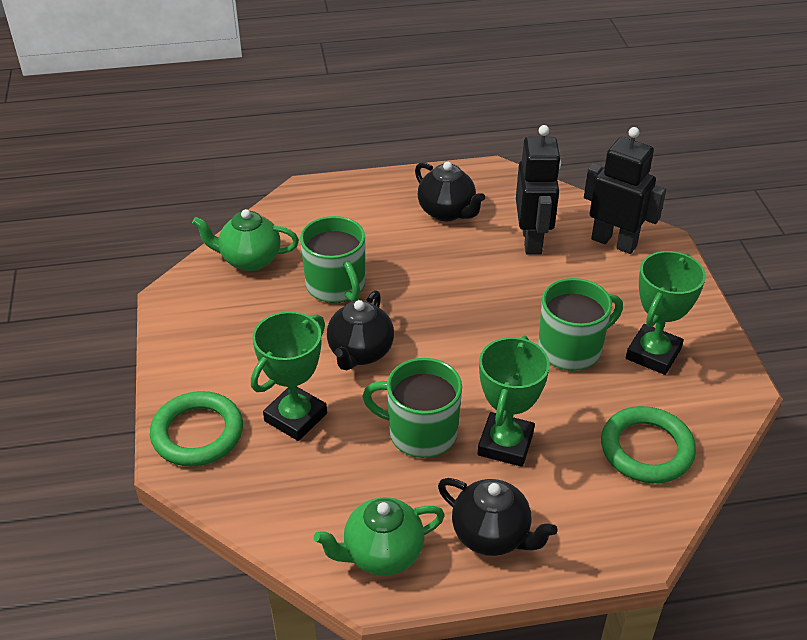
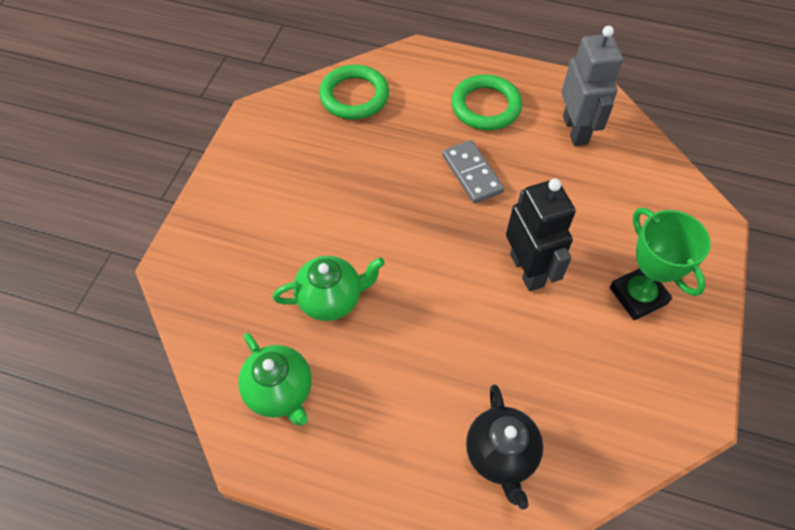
black robot: [516,125,561,255] [584,127,666,254] = 2 -> [506,178,576,291] = 1
black teapot: [327,290,394,370] [415,162,485,221] [438,478,558,556] = 3 -> [466,385,543,510] = 1
green mug: [300,216,365,303] [362,358,462,458] [538,278,623,371] = 3 -> none = 0
green trophy: [251,311,327,441] [478,336,550,467] [626,251,706,375] = 3 -> [610,208,711,320] = 1
grey domino: none = 0 -> [442,140,504,204] = 1
grey robot: none = 0 -> [561,26,623,146] = 1

